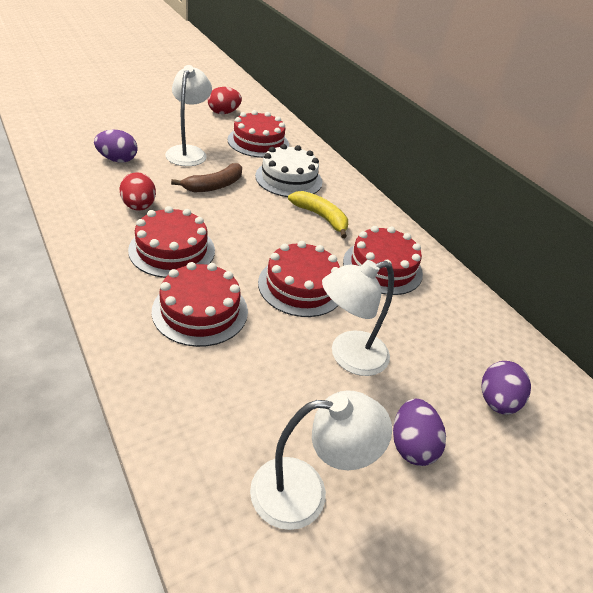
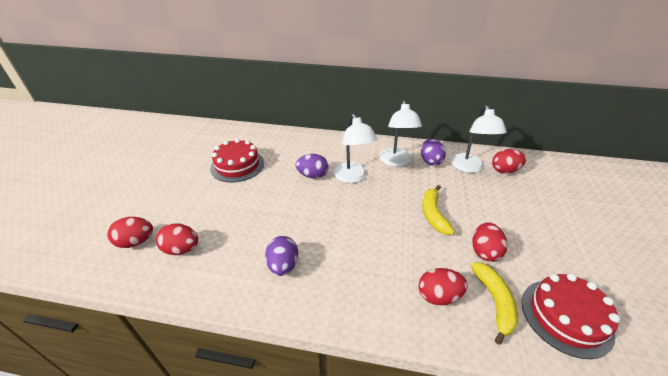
brown banana: [171,163,242,192] = 1 -> none = 0
red cake: [128,206,215,278] [152,262,248,347] [228,110,289,158] [258,241,340,317] [343,226,423,295] = 5 -> [210,138,264,182] [521,273,620,359] = 2
red egg: [120,172,156,211] [208,87,242,114] = 2 -> [107,217,153,248] [156,223,198,255] [418,268,468,305] [472,222,507,262] [492,149,526,174] = 5
white cake: [255,144,322,197] = 1 -> none = 0
yellow banana: [288,191,348,238] = 1 -> [422,185,455,235] [471,262,518,345] = 2

